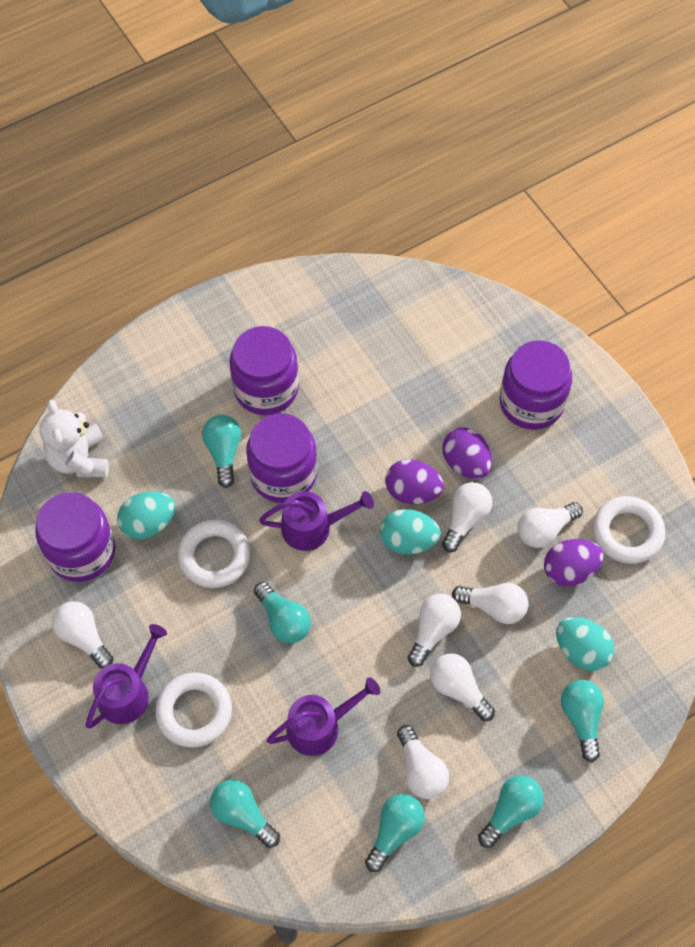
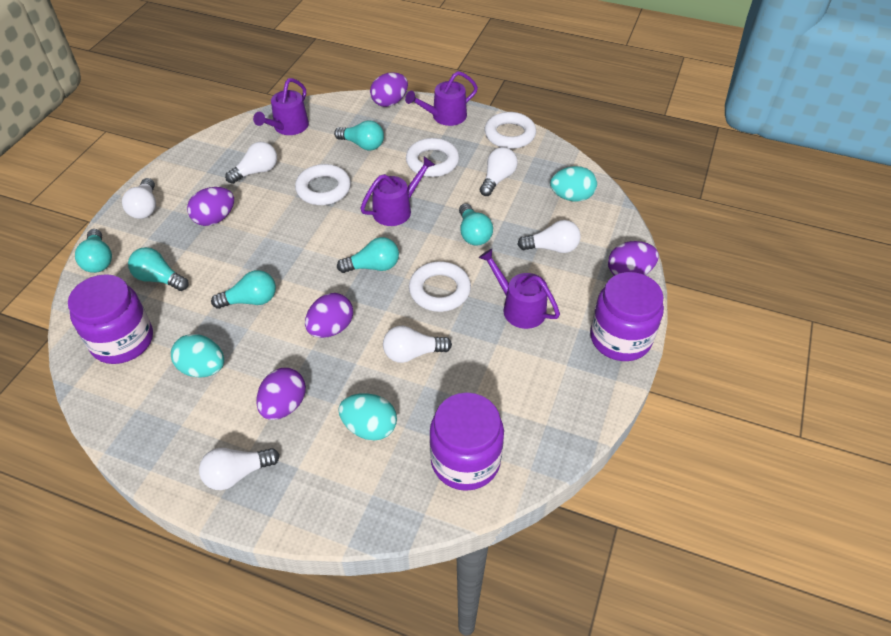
purple egg: [385,459,444,504] [442,428,492,479] [544,539,604,587] = 3 -> [187,187,234,226] [256,368,306,420] [305,293,353,338] [370,72,408,107] [608,241,659,276] = 5
purple jar: [35,492,115,582] [229,326,299,415] [246,413,317,503] [500,340,572,430] = 4 -> [68,274,153,364] [429,392,504,491] [590,272,664,361] = 3
purple watering can: [85,624,167,729] [259,491,374,551] [267,678,380,756] = 3 -> [253,78,309,135] [360,156,435,226] [405,71,478,126] [479,249,560,329] = 4
white light bulb: [52,601,114,669] [397,725,449,799] [408,594,461,667] [430,653,495,721] [442,482,492,552] [452,583,529,624] [518,502,583,548] = 7 -> [122,178,156,219] [199,448,280,490] [225,142,277,184] [383,326,452,363] [480,147,518,196] [517,220,581,253] = 6
white ring: [155,672,232,748] [178,520,251,588] [593,496,665,564] = 3 -> [295,164,351,205] [406,138,459,177] [409,261,471,312] [485,112,536,149] = 4
white teddy bear: [40,400,109,477] = 1 -> none = 0

